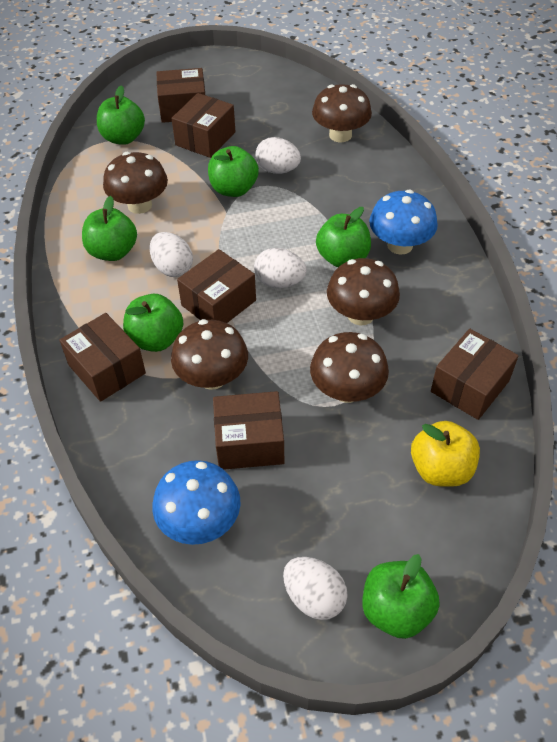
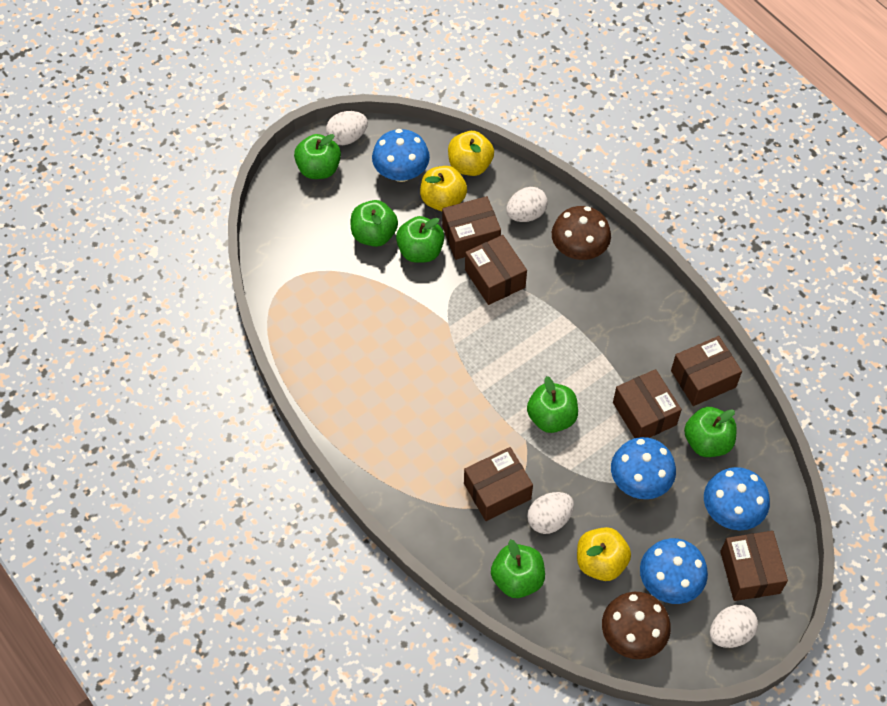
blue mushroom: [152,460,241,545] [369,190,438,255] = 2 -> [372,129,430,182] [611,437,676,499] [640,538,708,604] [704,467,770,530] = 4
brown mushroom: [103,152,168,214] [171,319,248,390] [310,332,389,403] [312,84,372,142] [327,258,400,326] = 5 -> [552,206,611,260] [602,592,671,659] = 2
yellow apple: [411,421,480,487] = 1 -> [420,166,467,211] [448,131,494,176] [577,527,631,581] = 3

